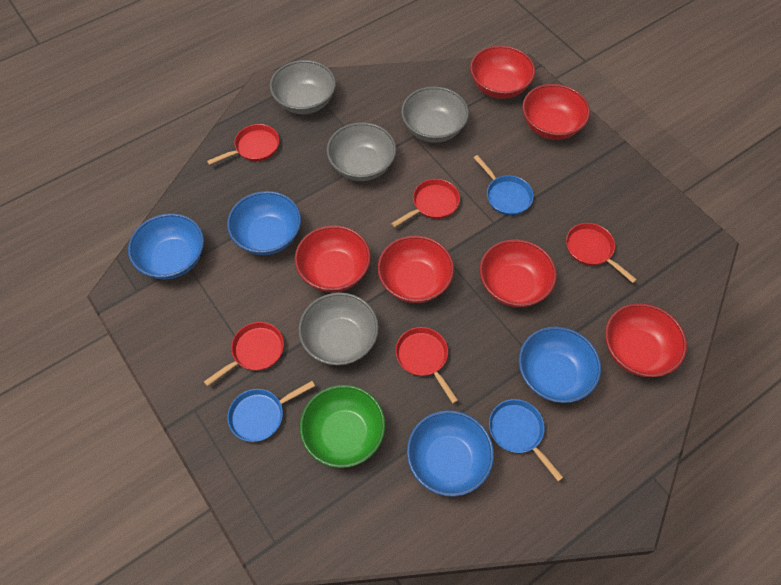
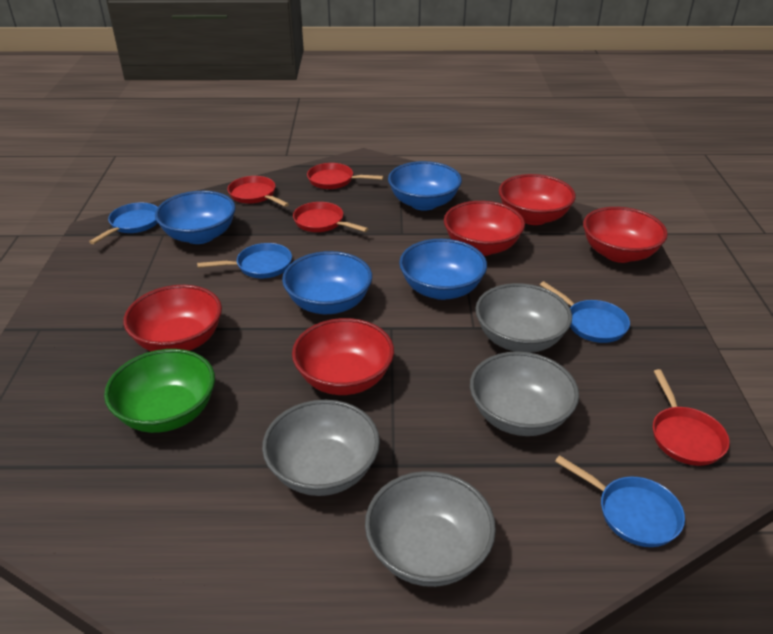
blue pan: [228,381,315,442] [474,155,534,216] [489,399,564,482] = 3 -> [89,203,158,244] [197,243,292,278] [540,281,630,343] [555,455,685,547] = 4
red bowl: [295,225,371,292] [377,235,454,303] [470,45,535,99] [480,239,557,308] [522,84,590,140] [605,303,687,377] = 6 -> [123,285,222,351] [292,318,394,395] [444,201,525,256] [499,174,576,225] [583,207,668,263] = 5
red pan: [204,322,284,386] [207,124,279,165] [391,179,460,227] [395,327,458,403] [566,223,637,283] = 5 -> [228,176,289,207] [293,202,368,232] [307,163,384,189] [653,369,730,466] = 4

